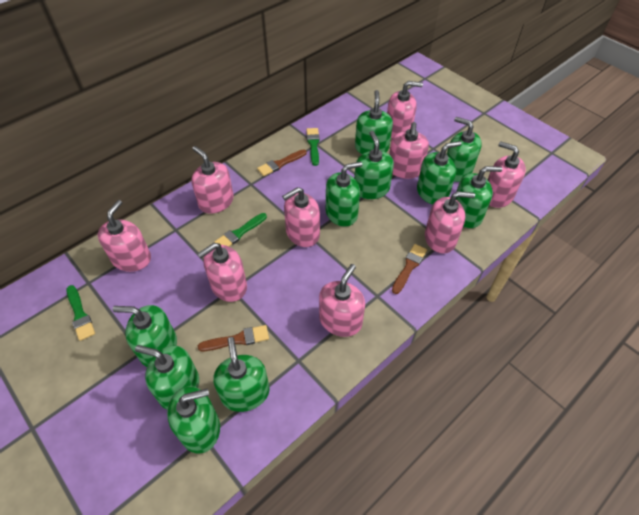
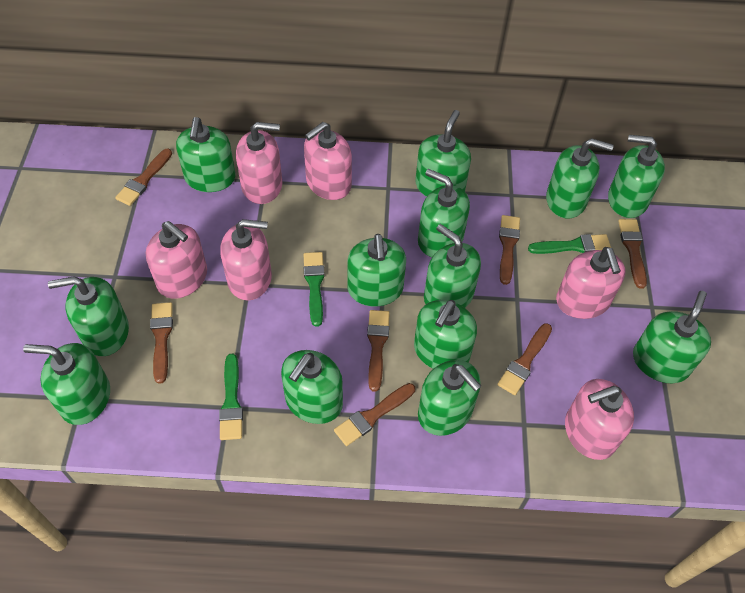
brown brush: [198,325,269,351] [257,149,307,176] [392,244,427,294] = 3 -> [115,148,172,206] [150,302,173,384] [334,383,415,446] [367,310,390,392] [497,323,552,395] [499,215,520,285] [618,219,647,289] = 7
green soap dispenser: [112,305,177,367] [135,345,199,410] [167,386,220,454] [213,337,270,412] [326,161,362,227] [354,131,394,199] [355,90,393,154] [417,141,461,205] [447,117,482,182] [456,166,502,228] = 10 -> [23,343,110,425] [48,276,129,356] [176,117,236,192] [281,350,343,424] [347,234,406,306] [414,300,477,369] [415,110,471,197] [418,169,470,257] [418,360,481,436] [424,224,481,308] [546,138,614,219] [608,135,665,218] [633,291,711,383] = 13
pink soap dispenser: [98,200,151,272] [191,146,234,214] [198,243,247,302] [282,187,320,247] [319,264,365,337] [387,81,423,138] [389,122,429,179] [425,191,475,254] [487,141,526,208] = 9 -> [146,221,207,299] [220,219,272,301] [236,122,283,204] [304,122,352,200] [556,247,626,319] [565,379,634,460] = 6

